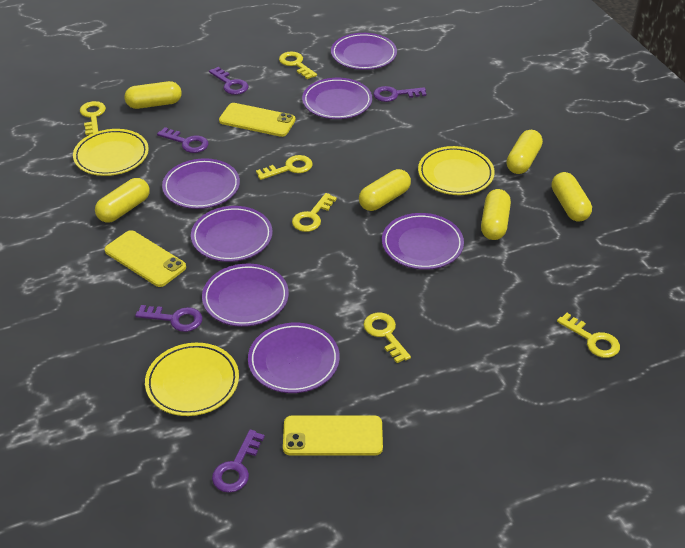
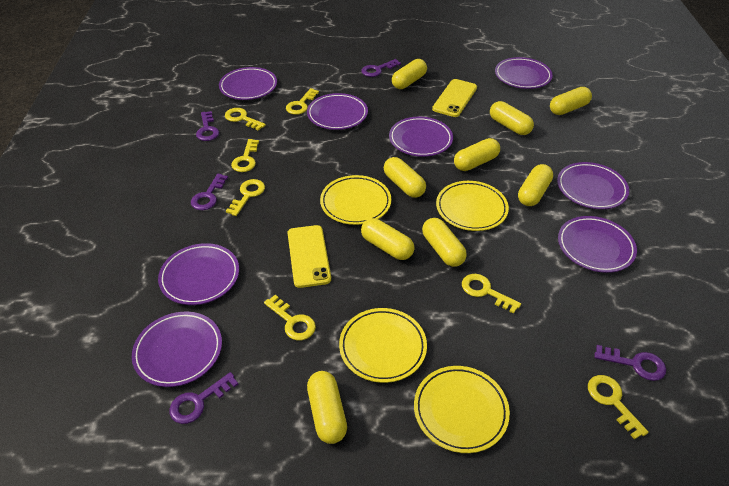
purple plate: [162,158,240,209] [191,206,273,262] [202,264,289,327] [248,323,340,393] [302,78,372,119] [331,33,397,70] [382,213,464,270] = 7 -> [132,312,222,387] [158,243,239,305] [219,67,277,100] [307,93,368,130] [389,117,453,157] [495,57,553,89] [557,162,629,209] [558,216,637,273] = 8
yellow capsule: [95,178,149,223] [125,81,182,109] [359,169,411,211] [481,189,511,240] [506,130,543,174] [552,172,592,222] = 6 -> [307,371,347,444] [361,218,415,260] [384,157,426,198] [392,59,427,89] [422,218,467,267] [454,138,500,171] [490,101,534,135] [518,164,553,206] [550,87,592,115] = 9
yellow key: [80,101,106,135] [256,155,313,180] [279,51,317,79] [292,193,337,232] [363,313,411,363] [557,313,620,358] = 6 -> [225,108,266,131] [226,179,265,216] [231,139,259,172] [264,295,316,340] [286,88,319,115] [462,274,521,314] [588,375,649,440] = 7
yellow phone: [104,230,186,287] [219,103,296,137] [283,415,383,456] = 3 -> [288,225,331,288] [432,79,477,117] = 2
yellow plate: [73,129,149,176] [145,343,239,416] [418,146,495,195] = 3 -> [320,175,391,225] [339,308,427,383] [414,366,510,453] [436,181,509,231] = 4

